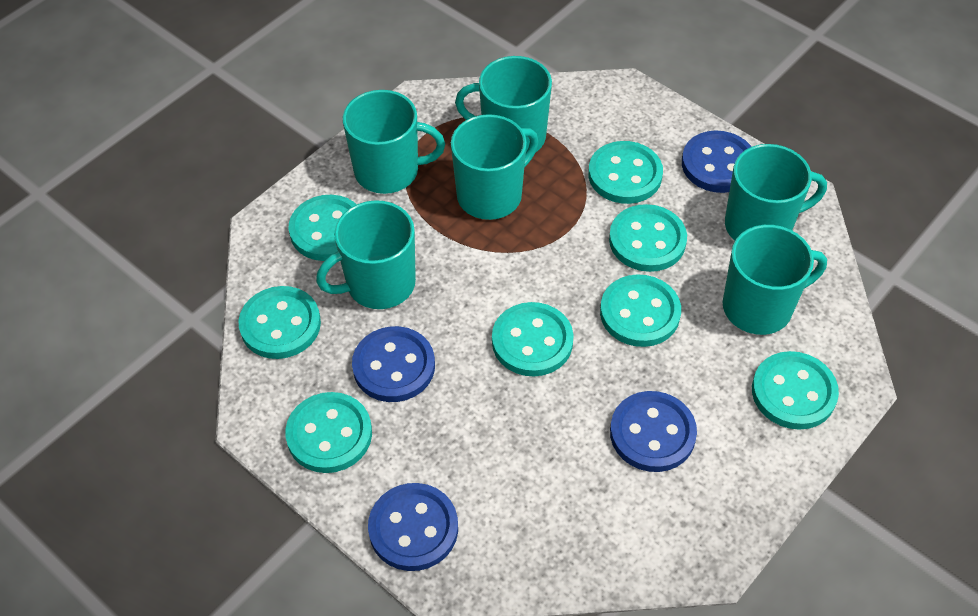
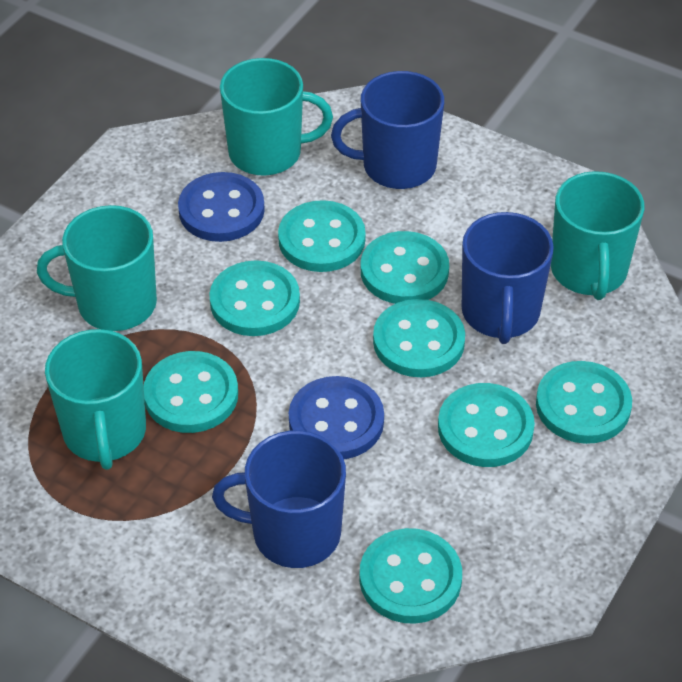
blue button: [352,326,435,402] [368,483,458,571] [610,391,697,472] [682,131,752,193] = 4 -> [178,172,265,242] [289,376,384,459] = 2
blue mug: none = 0 -> [212,430,346,568] [331,71,444,189] [462,212,554,344] = 3
turquoise mug: [316,200,416,309] [343,90,445,194] [451,114,538,220] [455,56,552,153] [723,225,827,335] [725,144,827,241] = 6 -> [37,205,157,331] [45,329,146,470] [220,58,333,176] [551,171,645,300] = 4

